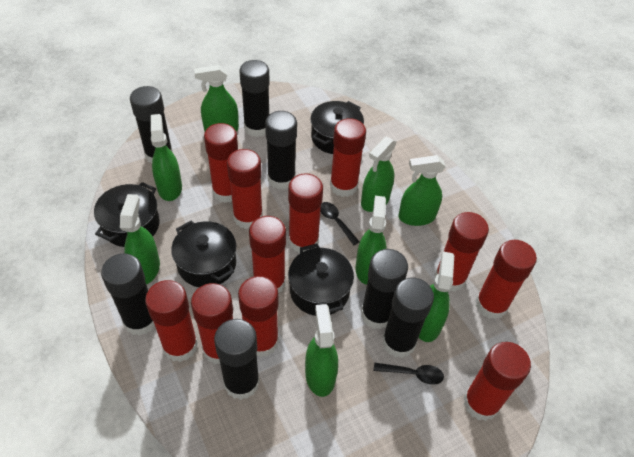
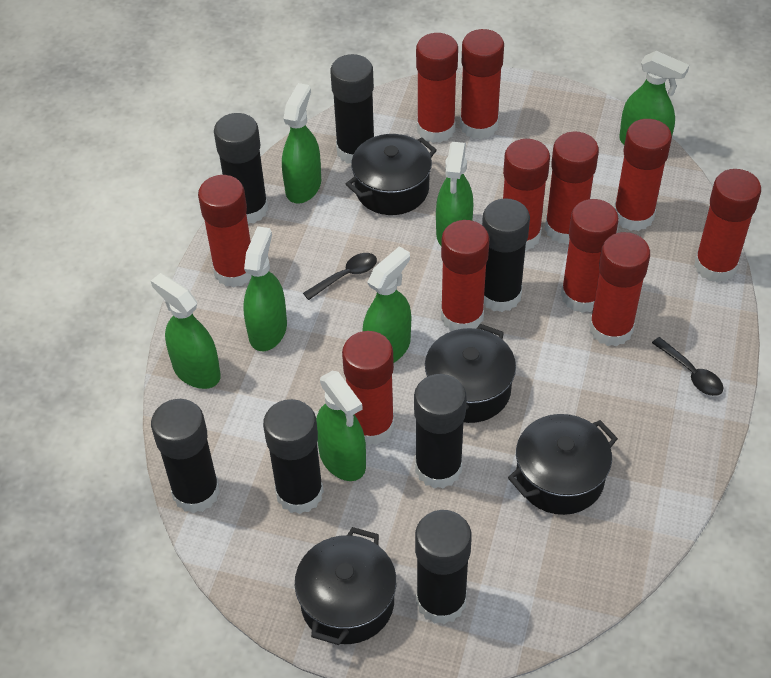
green spray bottle: [120,194,160,284] [151,114,182,201] [194,65,239,131] [305,304,338,397] [356,196,386,285] [361,136,397,212] [399,155,446,226] [419,251,454,342] = 8 -> [151,273,221,389] [243,226,287,351] [282,83,321,204] [316,371,366,481] [362,246,411,362] [436,142,473,246] [619,51,689,145] = 7

